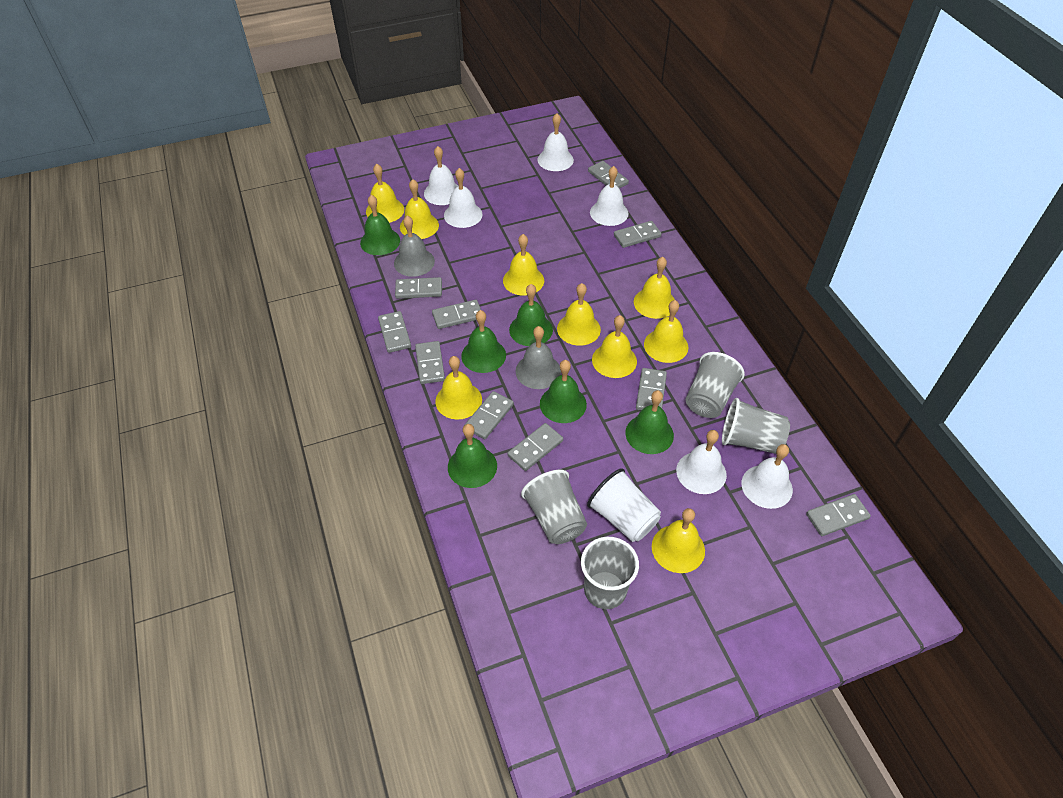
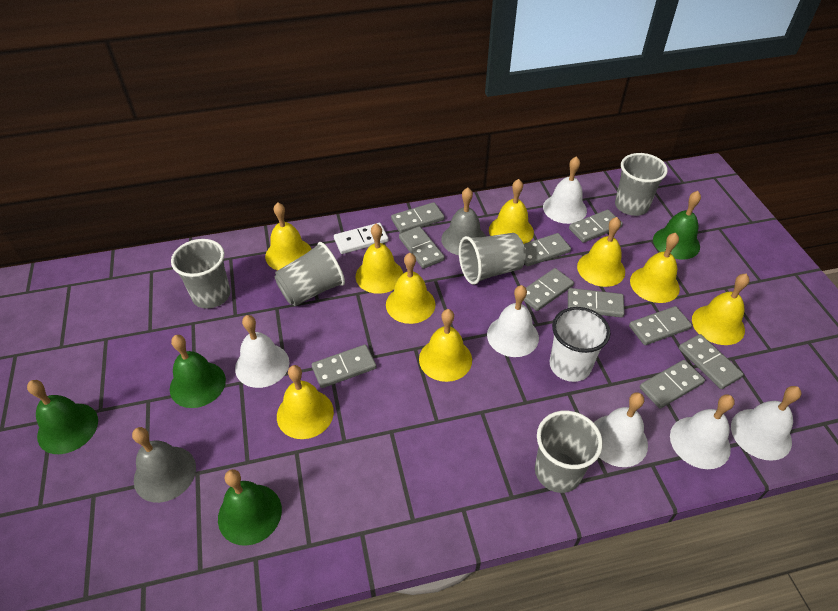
green bell: [360,195,400,255] [448,424,497,488] [461,310,506,373] [509,284,553,346] [540,360,587,423] [625,390,674,454] = 6 -> [27,380,98,454] [170,335,226,408] [218,469,282,546] [653,191,701,260] = 4
grey cup: [521,470,587,544] [581,537,639,609] [686,352,745,418] [722,398,790,454] = 4 -> [171,239,231,309] [275,242,345,306] [459,233,526,285] [535,411,603,493] [615,153,668,216] = 5
white domino: none = 0 -> [334,223,388,254] = 1

